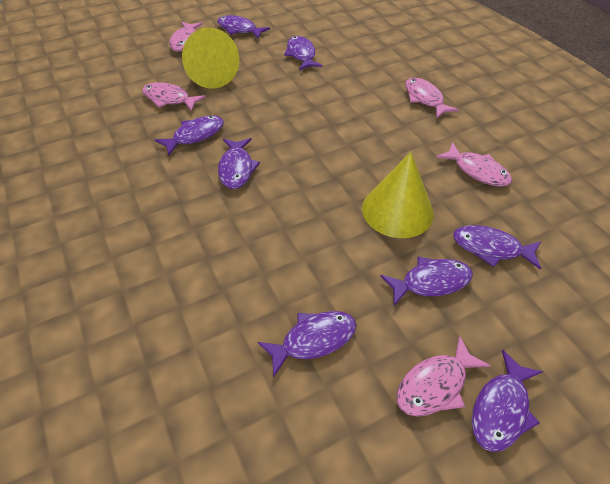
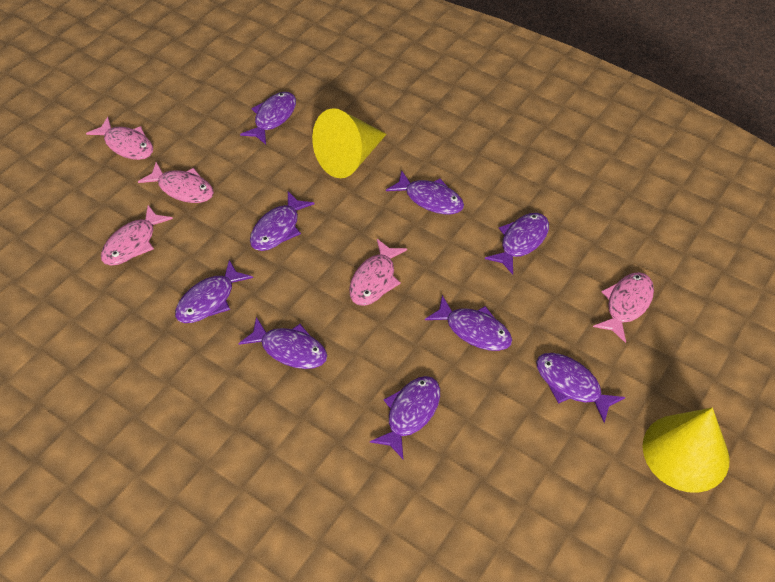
purple fish: [155,115,224,155] [217,15,270,39] [218,138,260,189] [258,311,357,378] [284,36,323,70] [380,257,473,306] [453,225,542,270] [472,350,543,452] = 8 -> [175,260,253,323] [238,317,327,369] [240,92,296,144] [250,191,314,251] [370,376,440,459] [386,170,464,214] [425,295,512,351] [485,213,549,275] [536,353,625,423] = 9

